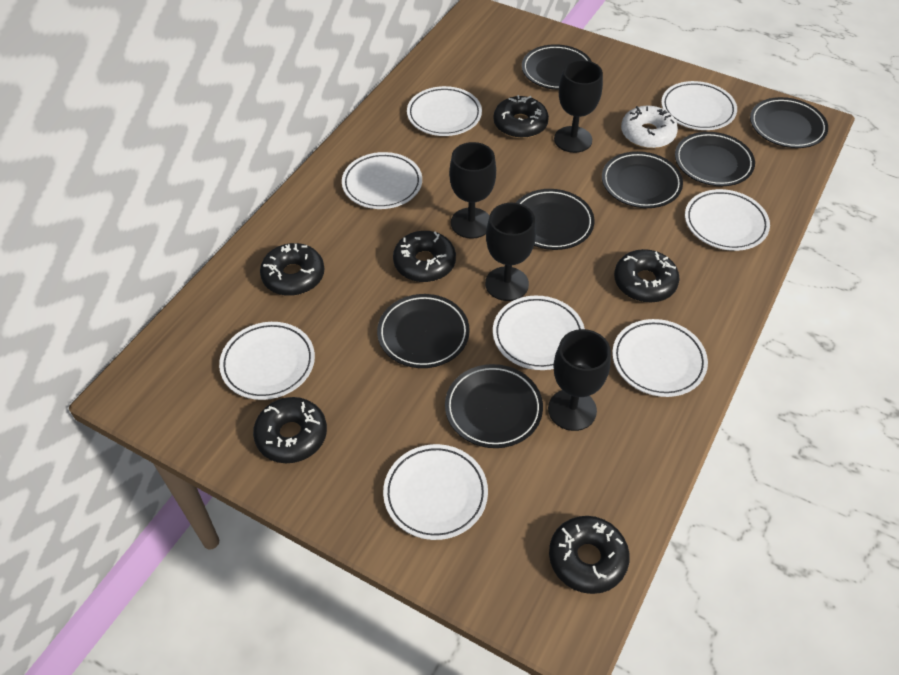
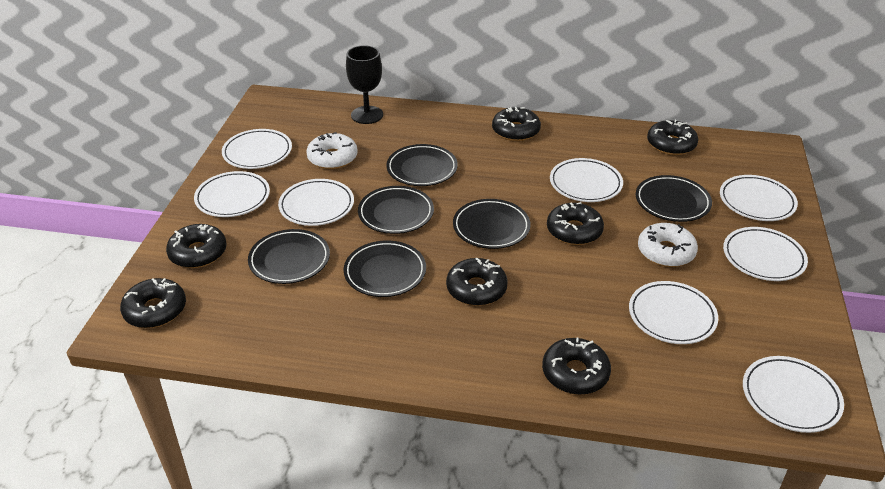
black donut: [253,397,327,463] [260,243,324,296] [393,231,456,282] [493,95,549,139] [549,516,630,594] [614,249,680,303] = 6 -> [120,278,186,328] [166,224,227,268] [446,258,508,306] [492,107,541,141] [542,337,611,395] [547,202,604,245] [647,120,698,155] = 7
black goblet: [449,142,496,239] [485,203,536,301] [548,329,611,431] [554,60,603,153] = 4 -> [346,45,383,124] = 1
black plate: [377,294,470,368] [445,364,543,448] [516,189,595,250] [522,44,592,90] [602,151,683,208] [675,132,755,186] [750,97,828,148] = 7 -> [248,229,330,284] [344,241,426,297] [358,186,434,234] [386,144,458,186] [453,199,531,249] [636,175,712,222] = 6
white donut: [621,106,678,149] = 1 -> [306,132,358,169] [638,223,698,267] = 2

